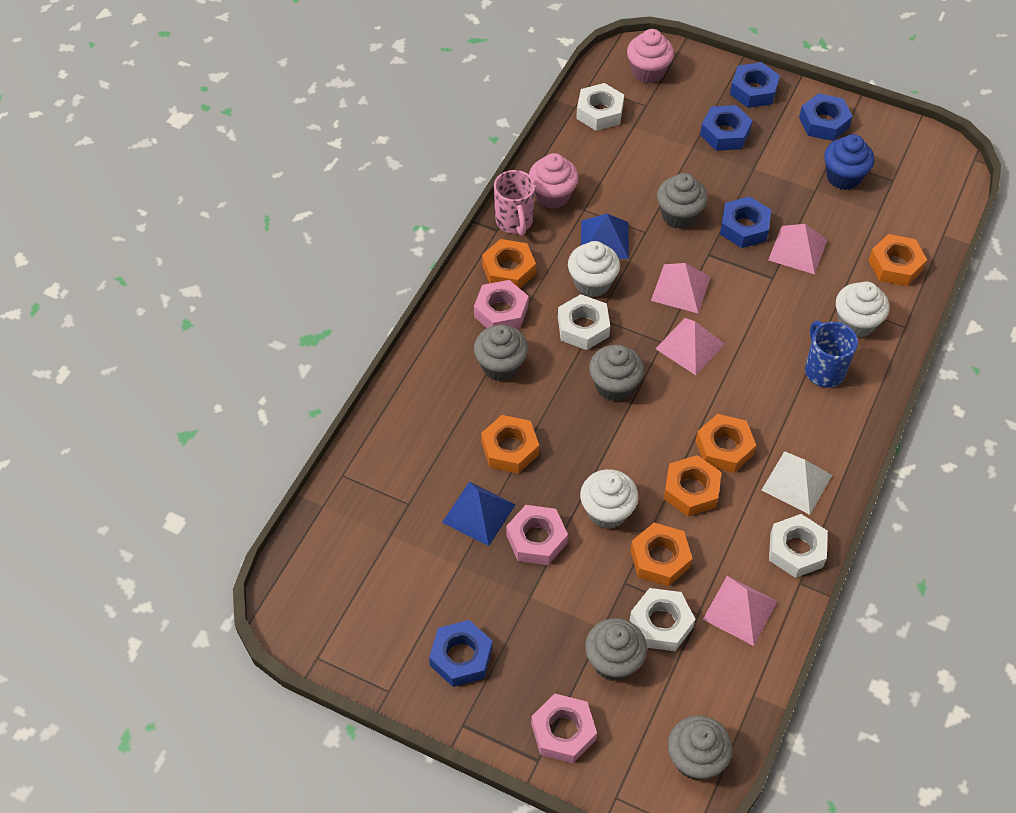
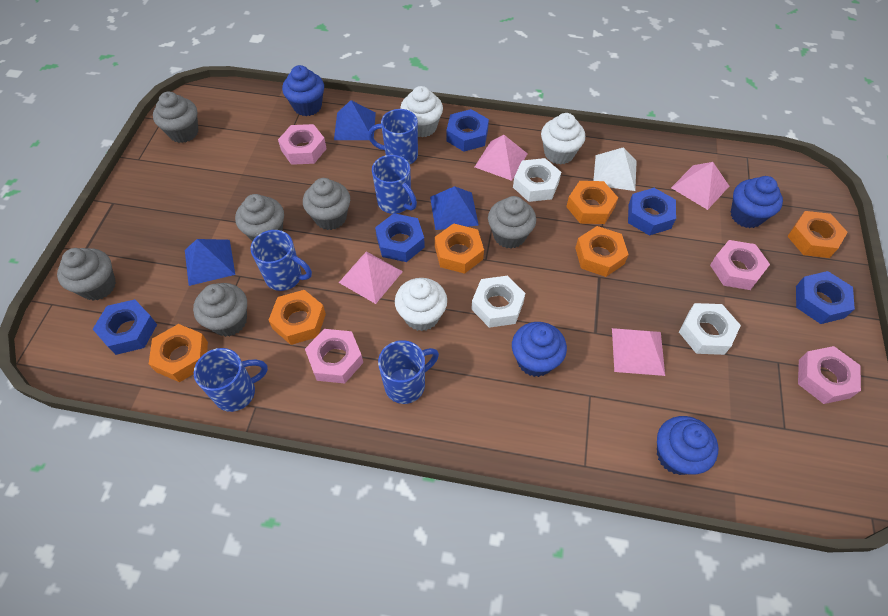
blue cupcake: [824,134,874,190] = 1 -> [282,65,324,116] [512,322,567,377] [657,416,718,475] [731,176,783,228] = 4
blue mug: [805,320,858,388] = 1 -> [194,348,268,412] [251,230,312,291] [368,109,418,164] [372,155,417,214] [378,340,439,404] = 5
blue pyramid: [442,482,516,546] [581,214,629,259] = 2 -> [185,239,235,286] [334,100,376,140] [430,186,479,230] = 3
grey cupcake: [474,325,528,381] [585,618,647,681] [589,345,644,401] [657,173,708,229] [668,715,733,780] = 5 -> [57,248,116,301] [153,91,198,143] [193,283,247,337] [235,194,284,242] [303,178,350,230] [488,196,536,248] = 6
pink cupcake: [529,153,579,209] [627,29,674,84] = 2 -> none = 0
pink mug: [494,170,535,236] = 1 -> none = 0
pink nut: [474,280,529,329] [506,505,568,565] [531,694,597,763] = 3 -> [278,124,327,165] [305,329,363,384] [710,240,770,290] [798,346,861,404] = 4
white nut: [558,294,610,350] [576,83,624,131] [630,588,695,651] [769,514,828,578] = 4 -> [471,276,525,328] [513,158,561,202] [679,303,741,355] = 3

